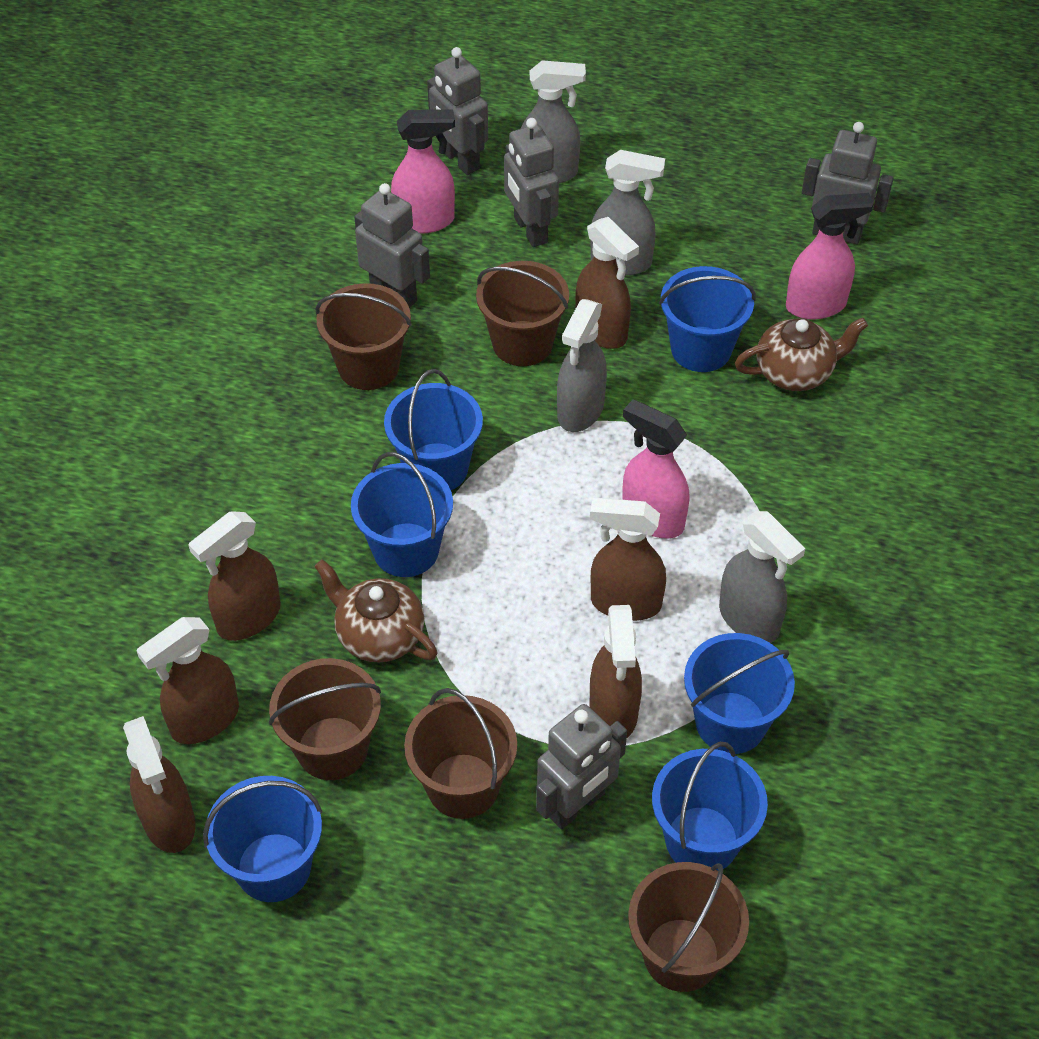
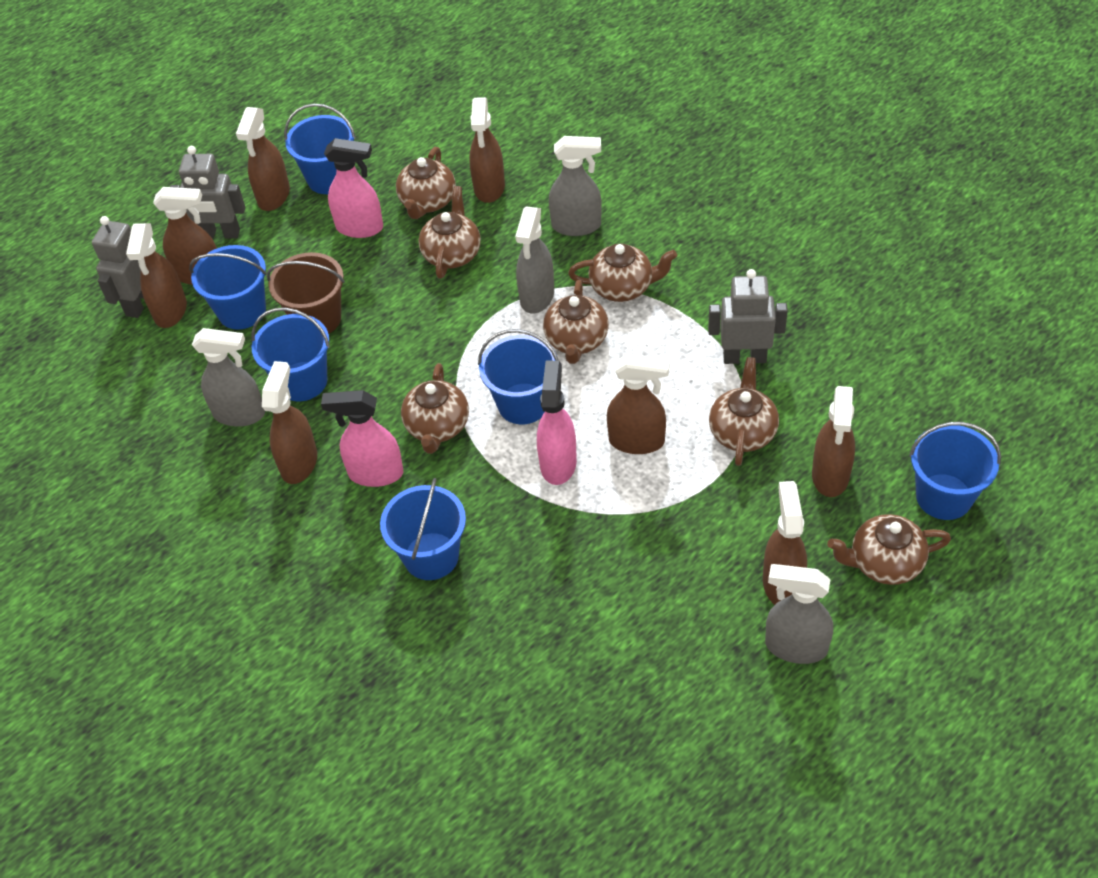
brown bucket: [269,658,381,780] [315,283,412,390] [404,688,517,819] [476,261,569,366] [628,862,749,992] = 5 -> [267,252,345,334] = 1
brown spray bottle: [123,716,196,853] [136,617,239,744] [188,511,281,641] [575,217,639,349] [589,605,642,738] [590,498,666,621] = 6 -> [126,223,187,328] [153,187,217,285] [236,107,290,211] [262,361,317,484] [469,97,505,203] [607,354,670,454] [763,481,807,605] [812,386,855,497] = 8
brown teapot: [314,559,437,663] [735,318,868,391] = 2 -> [396,147,456,219] [401,363,469,454] [419,186,481,279] [543,280,609,364] [568,243,677,302] [709,357,779,466] [827,514,951,585] = 7
grey robot: [354,183,430,308] [427,47,488,175] [504,118,559,247] [536,704,627,829] [802,122,894,245] = 5 -> [92,216,144,318] [170,146,245,239] [708,269,788,364] = 3

